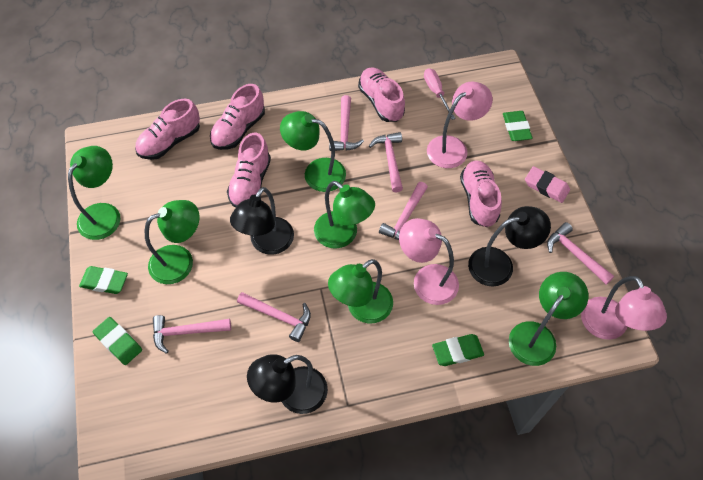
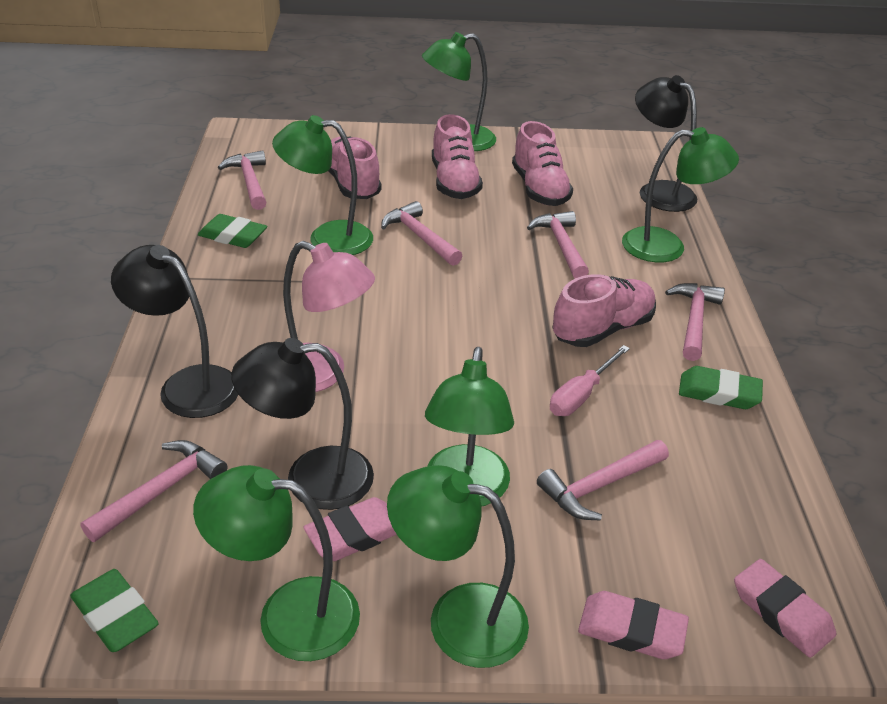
green eraser: [79,266,128,294] [93,317,142,365] [432,334,484,366] [503,111,533,141] = 4 -> [70,569,159,652] [198,214,268,248] [679,366,763,409] = 3
pink eraser: [525,166,570,203] = 1 -> [303,497,397,561] [578,591,689,659] [734,559,837,658] = 3
pink lamp: [399,218,459,305] [427,82,493,168] [581,276,667,340] = 3 -> [283,241,375,392] = 1
pink shoe: [135,98,200,160] [210,84,265,150] [227,133,271,208] [358,67,405,122] [460,160,502,227] = 5 -> [329,136,381,199] [432,114,483,199] [512,121,573,206] [552,274,656,347] = 4

